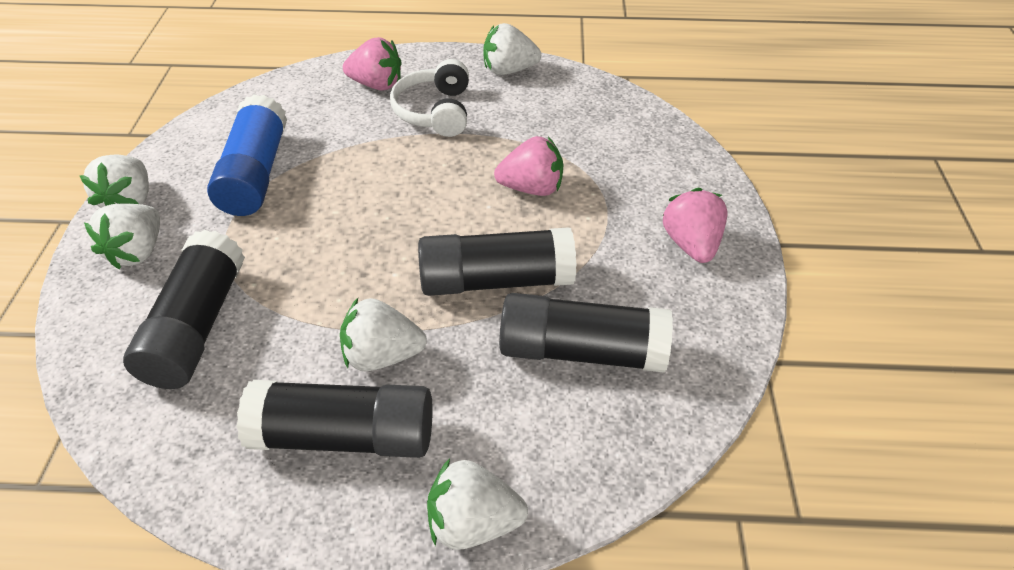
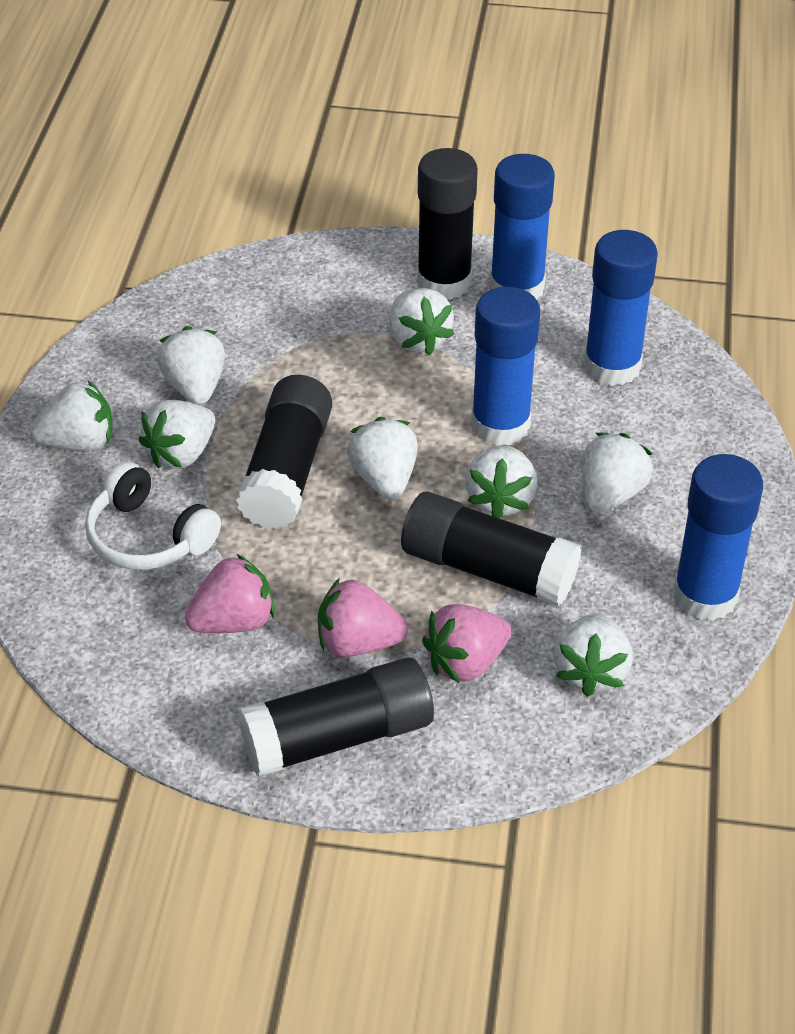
blue glue stick: [207,94,287,216] = 1 -> [471,287,541,446] [489,154,555,300] [583,230,658,386] [673,454,763,621] = 4
white strawberry: [80,155,149,208] [84,204,160,269] [340,298,427,372] [427,458,528,550] [484,23,541,75] = 5 -> [30,381,112,451] [138,400,215,469] [157,326,225,405] [347,417,418,500] [389,288,454,355] [465,446,538,518] [553,614,633,697] [582,433,653,513] = 8

